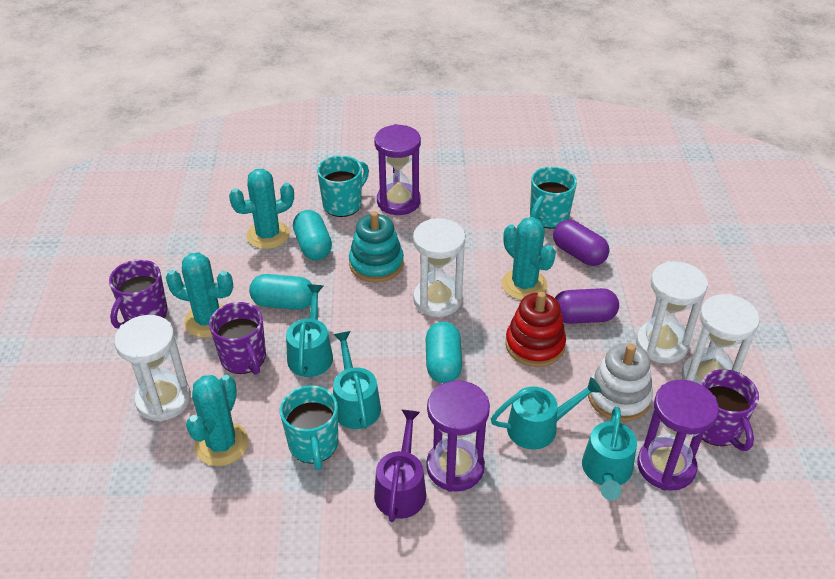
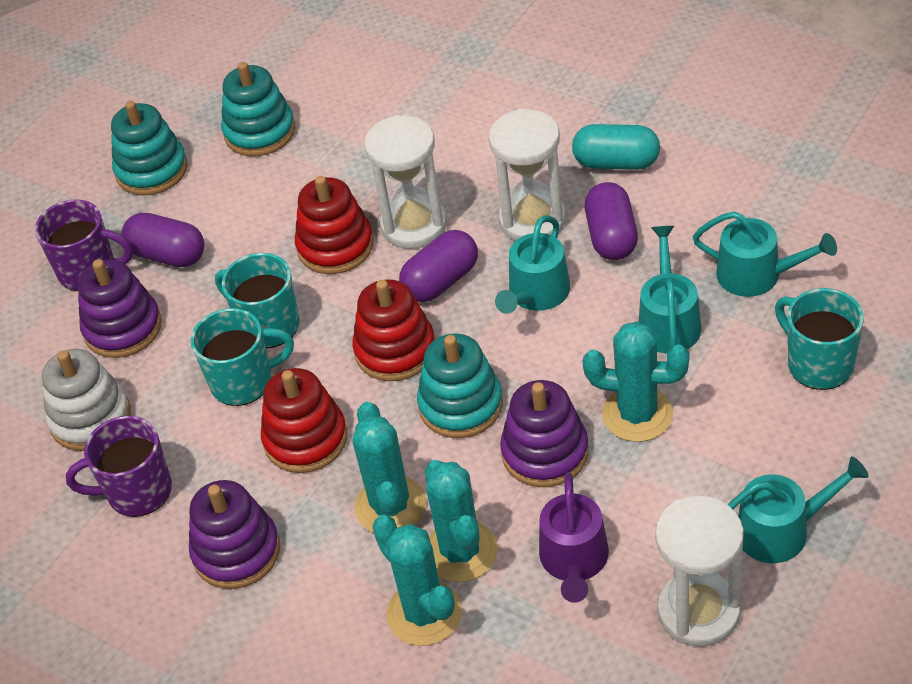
purple capsule: [553,220,609,266] [555,288,619,324] = 2 -> [122,213,204,267] [399,230,478,302] [585,182,638,260] = 3
purple hourglass: [374,124,421,215] [426,380,490,492] [637,380,719,491] = 3 -> none = 0
purple mug: [109,259,168,329] [209,302,266,375] [701,369,759,451] = 3 -> [35,199,133,291] [66,416,172,517] = 2
purple stacking toy: none = 0 -> [78,259,162,358] [189,480,280,589] [500,380,589,487] = 3
red stacking toy: [505,292,566,367] = 1 -> [261,368,347,473] [295,176,374,274] [352,279,435,381] = 3
turquoise capsule: [249,274,312,310] [293,210,332,260] [426,322,462,383] = 3 -> [572,124,660,170] = 1
turquoise stacking toy: [349,211,404,283] = 1 -> [111,101,188,196] [221,62,295,156] [417,334,503,438] = 3
white hourglass: [114,315,191,422] [413,218,465,317] [636,261,708,364] [681,294,760,384] = 4 -> [364,115,447,249] [489,109,566,241] [655,496,744,647] = 3

